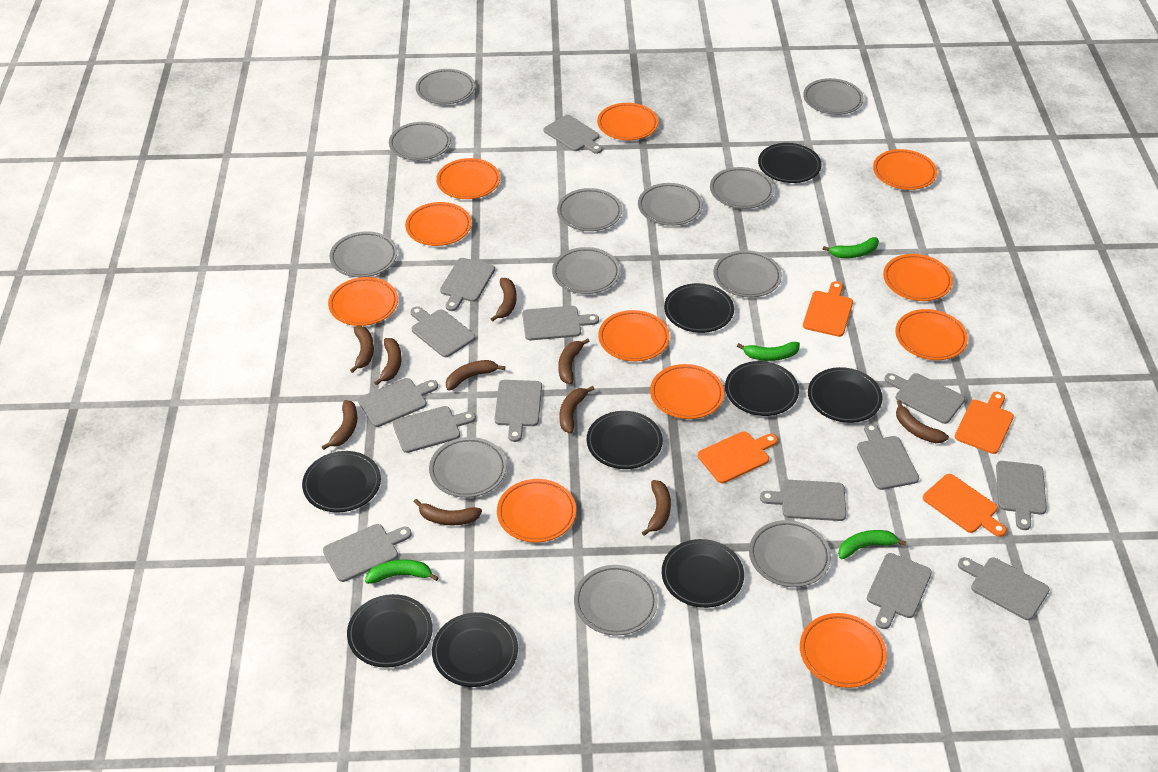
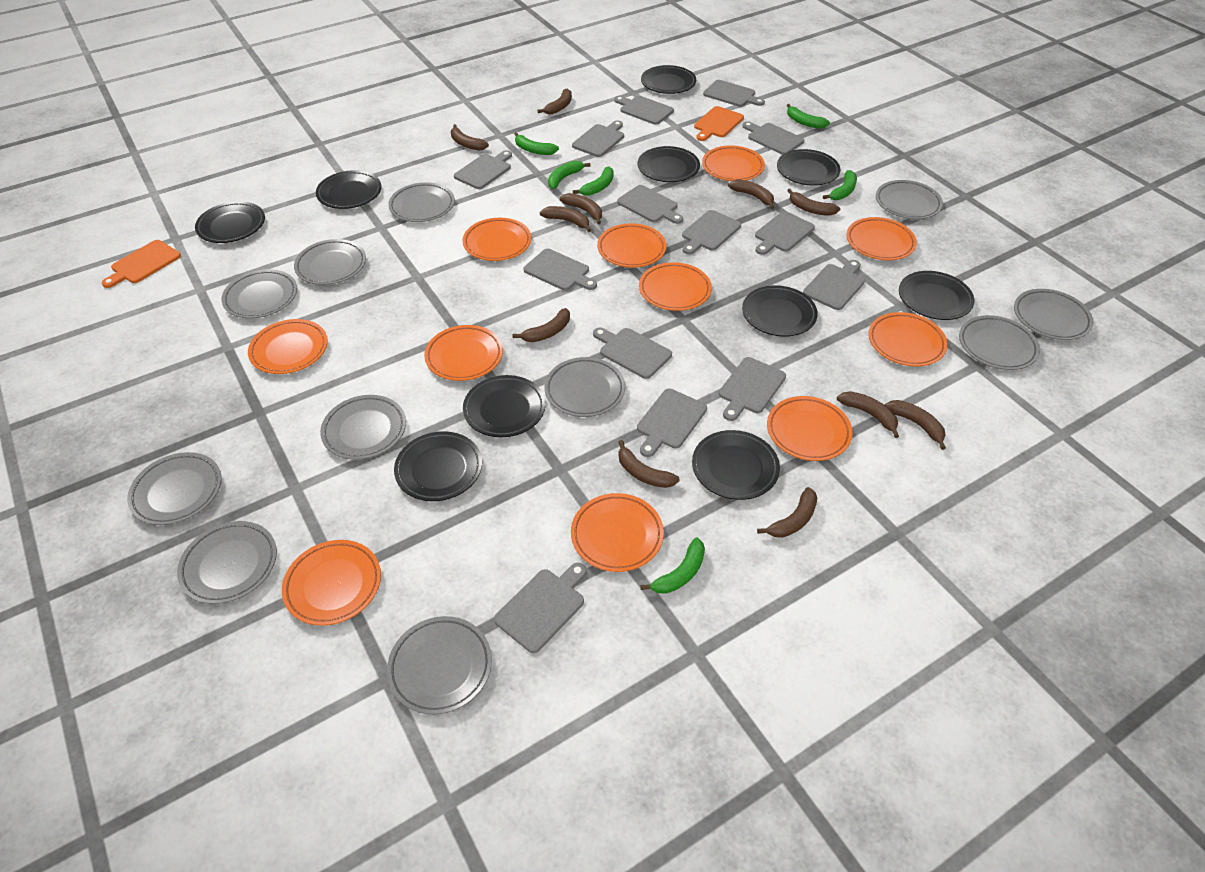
black plate: [302,451,381,512] [347,594,433,668] [432,612,518,687] [587,411,663,469] [662,539,744,608] [664,283,734,333] [725,361,799,416] [758,143,821,183] [808,367,883,423] = 9 -> [195,201,265,243] [316,170,382,209] [394,431,482,501] [463,375,546,437] [638,146,700,182] [641,65,696,94] [692,430,780,500] [742,285,818,337] [777,149,840,186] [899,271,974,320] = 10
brown banana: [322,400,357,450] [350,326,374,373] [374,338,402,386] [414,499,482,525] [446,360,505,391] [491,278,517,321] [558,338,590,384] [560,386,594,433] [642,480,671,536] [896,400,949,443] = 10 -> [451,124,489,150] [513,308,570,342] [537,89,572,114] [540,206,591,232] [560,193,602,224] [619,440,679,488] [728,179,774,209] [757,487,817,538] [787,189,840,216] [837,391,899,438] [885,400,946,450] = 11
green banana: [365,559,439,584] [737,342,800,361] [823,237,879,258] [838,530,906,559] = 4 -> [514,132,559,155] [548,161,591,189] [573,166,614,196] [640,538,705,594] [787,104,830,129] [823,170,857,200] = 6
grey plate: [330,231,397,277] [389,122,451,161] [416,69,475,105] [429,437,507,498] [552,247,620,294] [557,188,622,231] [574,565,658,635] [638,183,703,226] [710,167,774,209] [713,250,782,297] [749,520,831,587] [803,78,864,115] = 12 -> [127,452,222,525] [177,521,277,604] [221,269,297,319] [294,239,366,285] [320,395,406,460] [387,616,492,715] [388,182,455,222] [544,357,625,417] [876,180,943,219] [959,315,1040,370] [1014,289,1093,340] = 11
orange cutting board: [698,431,778,483] [803,281,853,337] [923,474,1007,537] [955,392,1014,454] = 4 -> [102,240,181,288] [694,106,744,141] = 2

